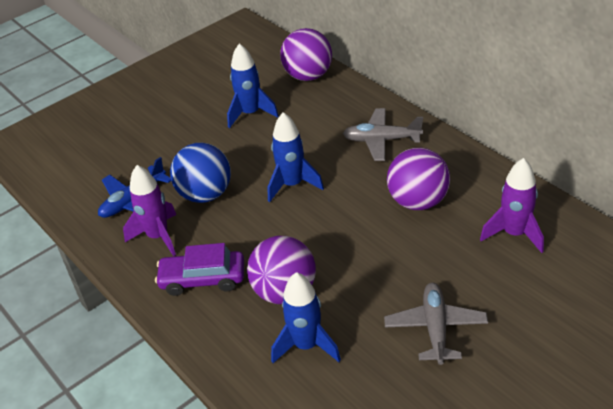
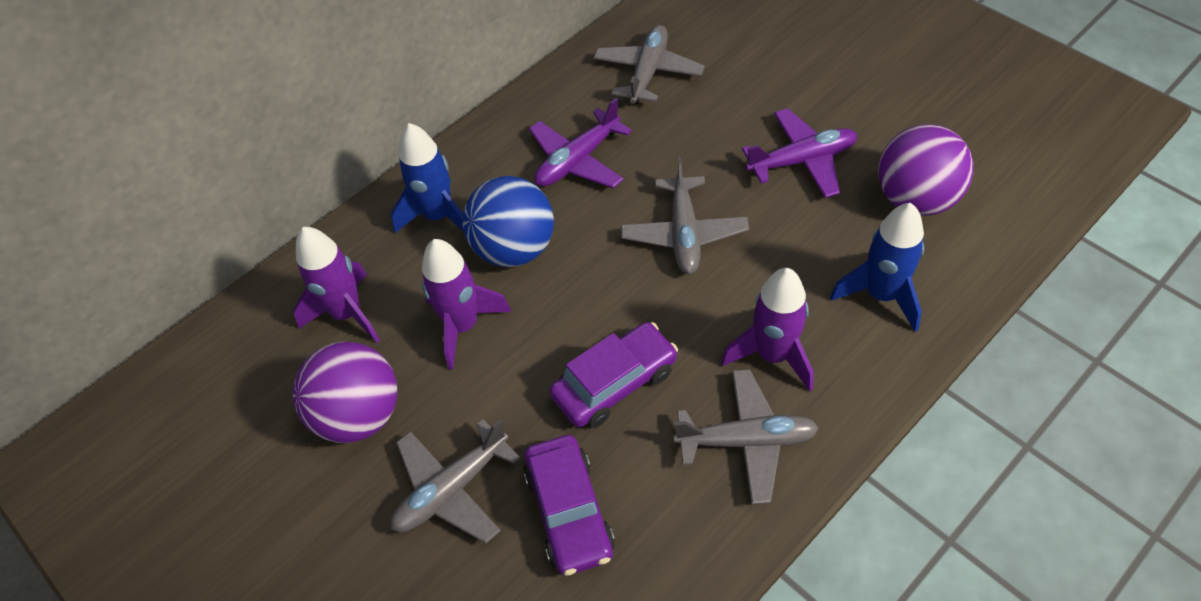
blue plane: [98,157,171,218] = 1 -> none = 0
blue rocket: [227,44,279,128] [268,112,324,202] [271,272,341,363] = 3 -> [391,123,464,233] [830,203,924,332] = 2
grey plane: [343,108,423,161] [384,283,488,365] = 2 -> [391,419,520,543] [593,25,705,104] [621,157,749,274] [674,369,819,504] = 4
purple ball: [247,236,316,304] [280,28,332,81] [387,148,450,210] = 3 -> [293,342,397,443] [878,124,974,216] = 2
purple car: [155,243,244,296] = 1 -> [523,435,615,576] [549,322,678,428] = 2
purple plane: none = 0 -> [529,98,632,188] [742,108,857,198] = 2
purple rocket: [123,165,176,256] [480,158,544,253] = 2 -> [293,227,380,343] [422,239,511,370] [721,268,814,392] = 3

